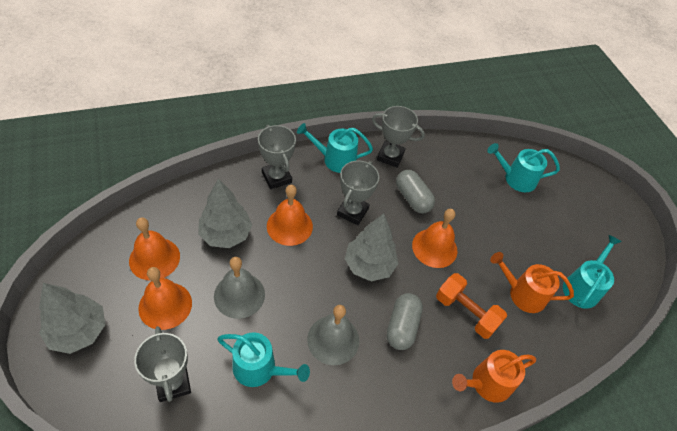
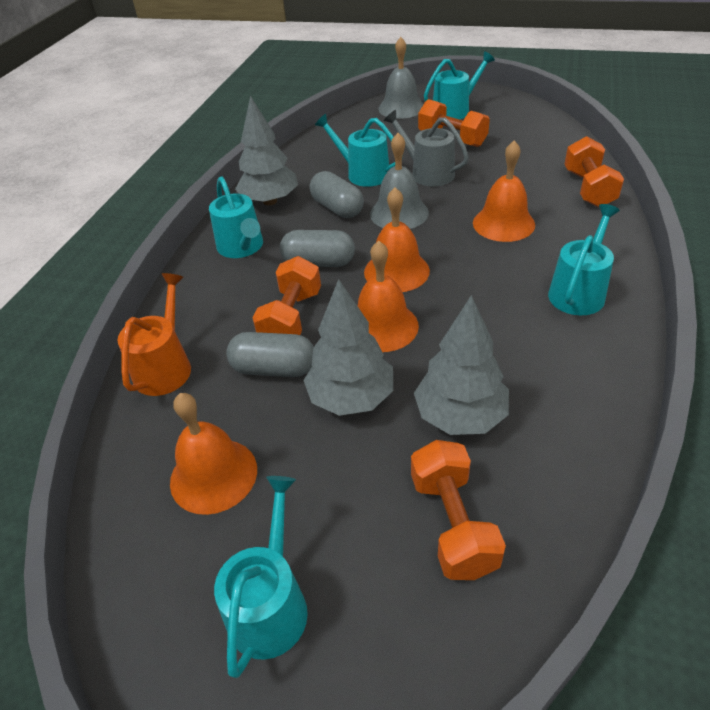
grey capsule: [387,293,423,350] [396,170,435,213] = 2 -> [226,332,314,377] [280,230,355,267] [310,171,364,218] = 3
grey trophy: [134,326,191,402] [258,125,296,189] [337,161,379,225] [372,106,425,168] = 4 -> none = 0
grey watering can: none = 0 -> [384,110,469,186] = 1
orange dumbbell: [436,273,507,339] = 1 -> [253,256,321,335] [411,440,506,580] [418,99,490,147] [564,136,624,207] = 4
orange watering can: [452,350,536,403] [490,252,574,313] = 2 -> [117,273,191,396] = 1
turquoise watering can: [217,332,310,387] [297,123,373,173] [488,143,560,192] [563,235,622,309] = 4 -> [209,176,263,258] [214,476,308,678] [315,114,403,187] [424,51,495,119] [548,204,620,315] = 5

